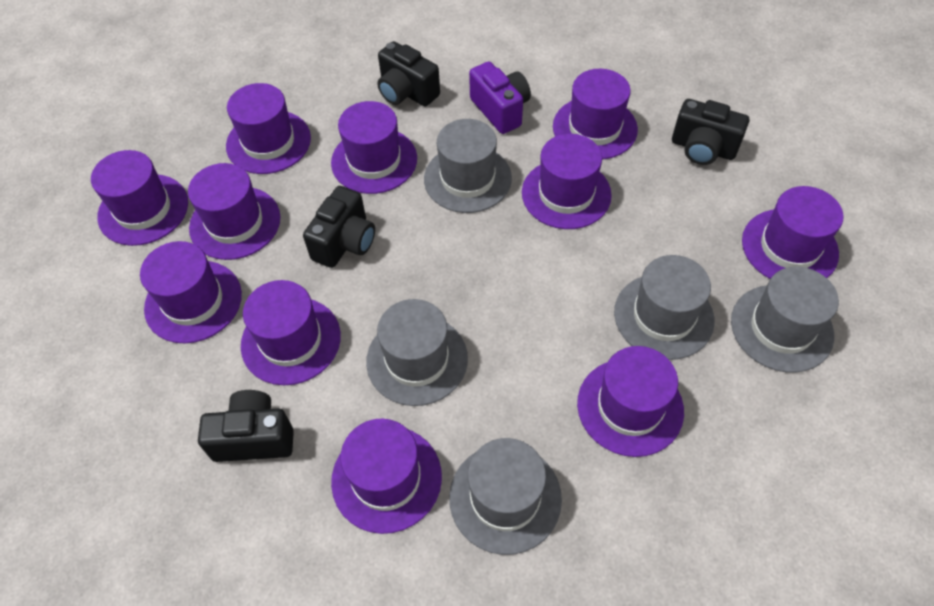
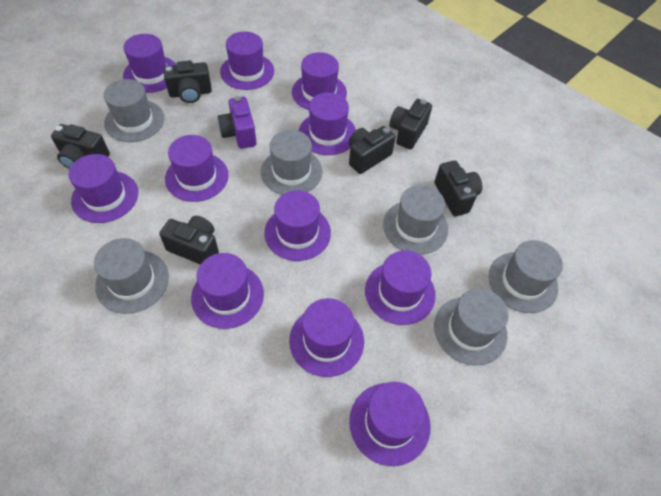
black camera: [198,390,294,462] [303,186,375,268] [377,41,440,107] [672,99,749,165] = 4 -> [51,124,110,169] [159,216,219,265] [164,60,212,103] [349,126,396,174] [389,99,432,149] [434,160,482,216] = 6
grey hat: [366,299,468,406] [424,119,512,213] [449,438,562,555] [614,255,715,360] [731,267,839,373] = 5 -> [94,238,169,314] [104,79,164,142] [261,130,322,195] [383,185,448,255] [434,288,509,366] [489,240,563,313] = 6

